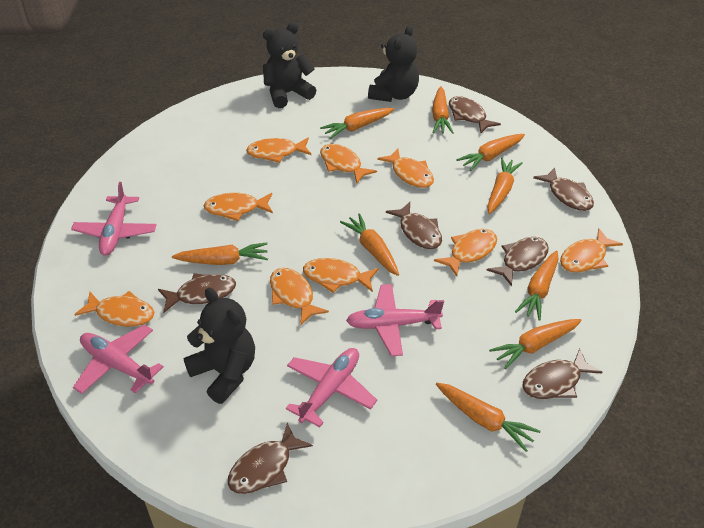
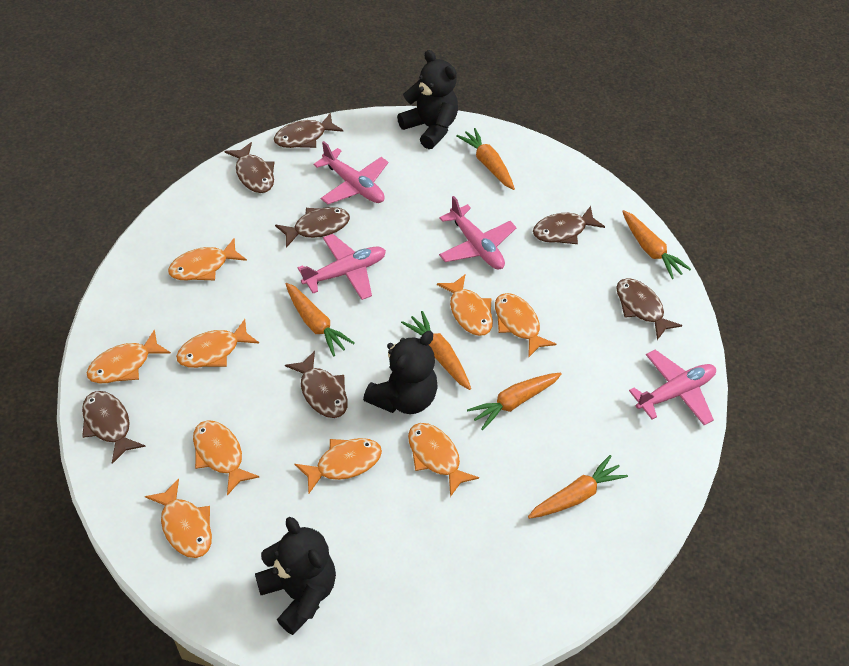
orange carrot: [172,242,268,265] [320,108,394,139] [340,213,399,276] [432,86,453,134] [436,383,541,452] [456,134,525,171] [487,158,523,214] [489,319,582,369] [515,251,559,321] = 9 -> [286,283,355,357] [401,311,471,390] [456,128,515,190] [467,372,562,430] [528,455,628,519] [622,210,691,279] = 6

